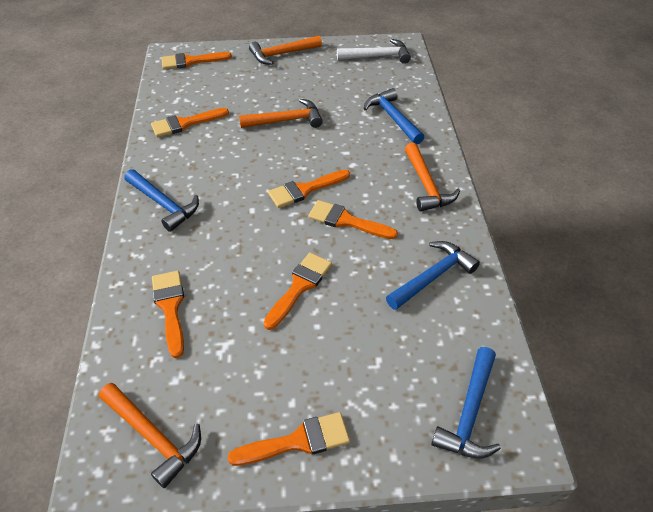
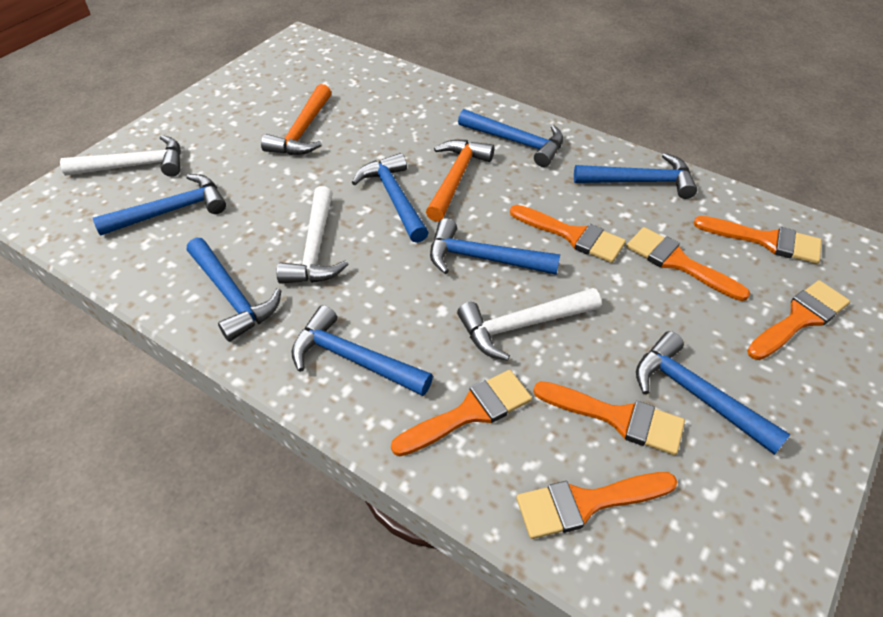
blue hammer: [125,169,199,232] [364,88,424,144] [386,241,480,310] [431,347,501,459] = 4 -> [93,174,226,236] [187,237,282,342] [291,305,433,396] [352,153,429,243] [430,218,560,275] [458,109,563,167] [574,153,697,199] [636,331,791,455] = 8
orange hammer: [99,383,201,488] [239,99,323,128] [249,36,322,65] [405,142,460,211] = 4 -> [261,84,331,155] [426,140,494,222] = 2
white hammer: [337,39,411,64] = 1 -> [60,135,181,177] [277,186,349,284] [457,288,601,361] = 3

